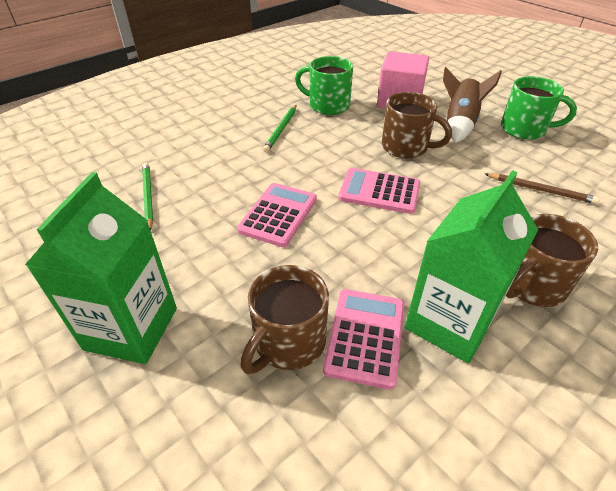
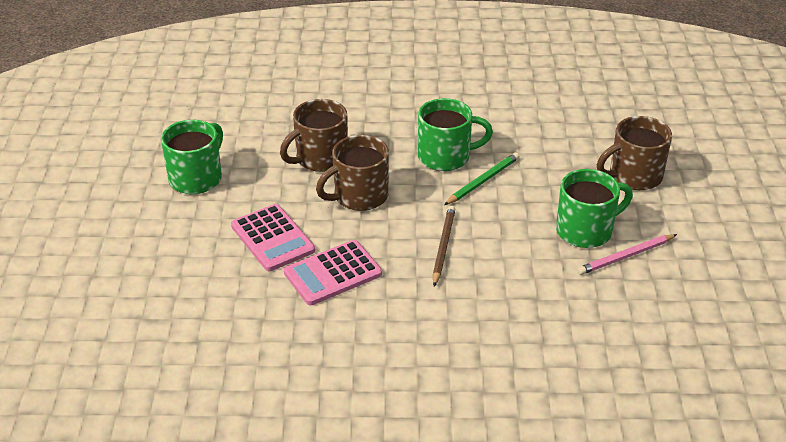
brown rocket: [443,67,502,143] = 1 -> none = 0
green carton: [25,172,177,364] [405,170,538,363] = 2 -> none = 0
green mug: [295,56,353,115] [501,76,577,140] = 2 -> [161,120,223,194] [418,98,493,171] [556,169,633,248] = 3
green pencil: [142,163,153,231] [263,105,296,152] = 2 -> [444,152,519,205] = 1
pink calculator: [237,183,317,247] [323,289,404,390] [338,168,420,214] = 3 -> [231,204,315,271] [284,240,382,305] = 2
pink cube: [377,51,429,109] = 1 -> none = 0
pink pencil: none = 0 -> [577,234,677,275] = 1

